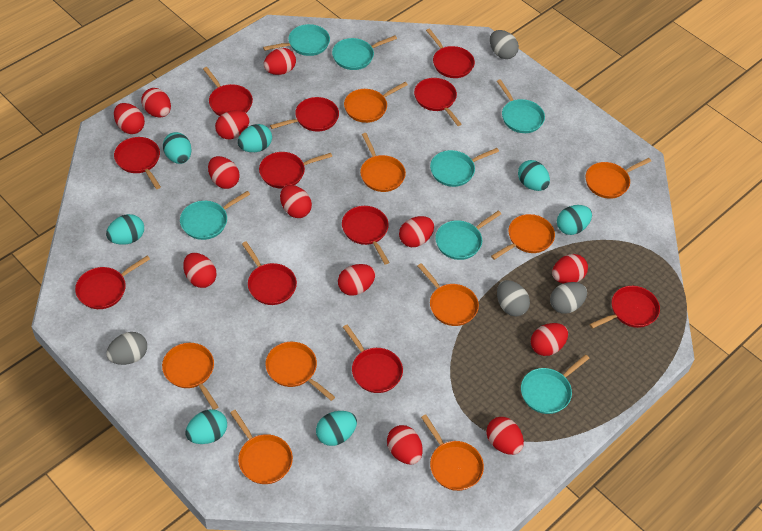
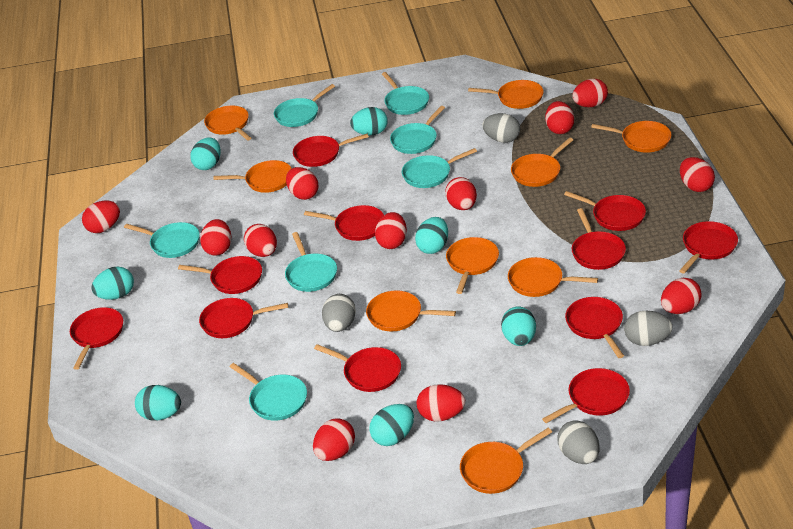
red egg: [114,103,145,134] [141,88,171,117] [183,253,216,288] [208,156,240,189] [215,110,250,139] [264,48,296,75] [280,185,312,218] [338,264,375,296] [387,425,422,465] [399,216,434,247] [486,417,524,455] [531,323,568,356] [552,254,588,284] = 13 -> [82,201,120,233] [200,219,232,256] [244,224,277,257] [286,167,319,200] [313,418,355,461] [375,212,407,249] [417,384,465,422] [445,177,477,210] [545,101,574,134] [572,79,608,107] [661,278,702,314] [680,157,715,192] = 12

